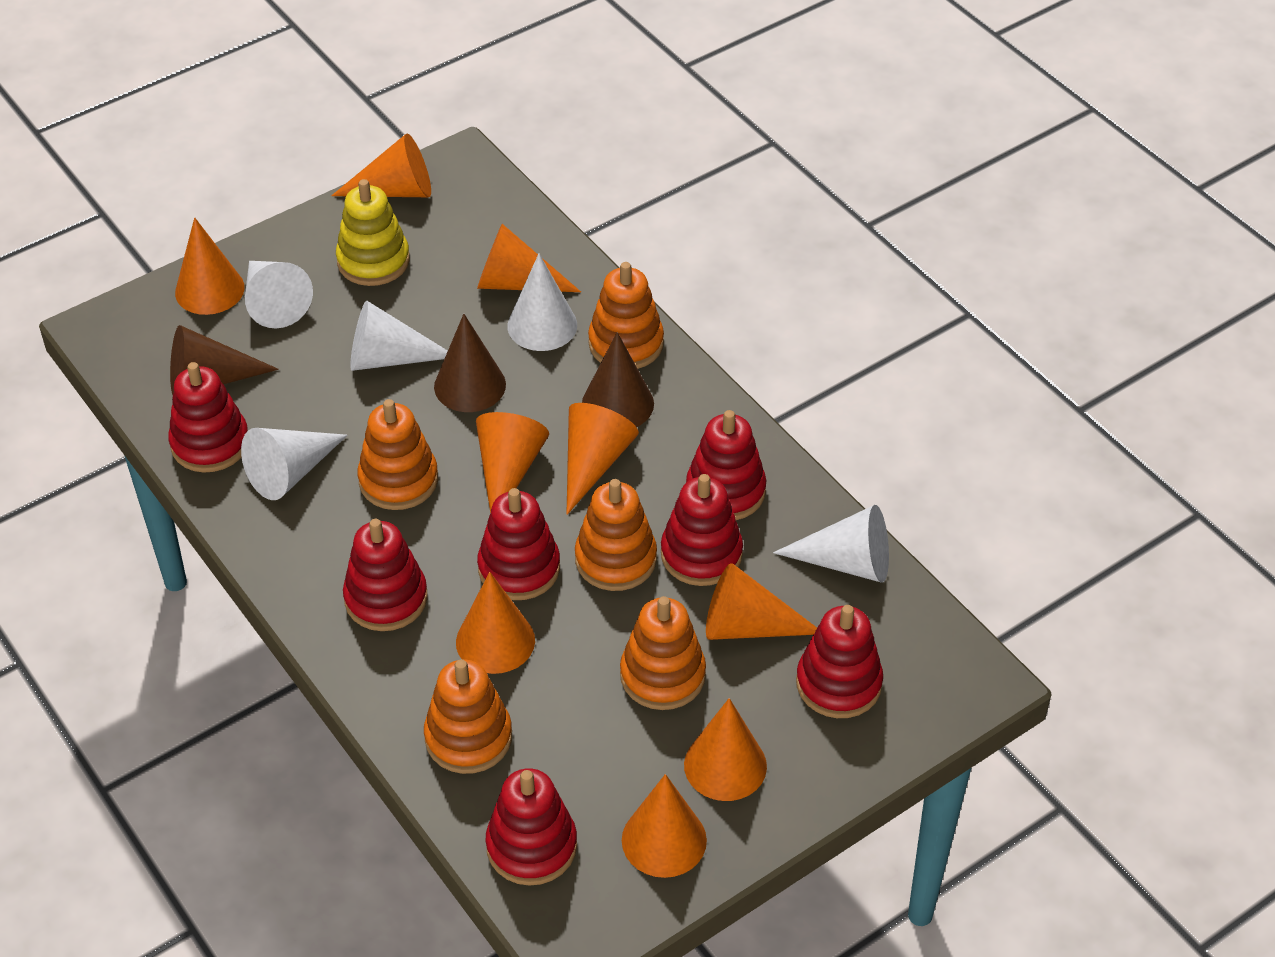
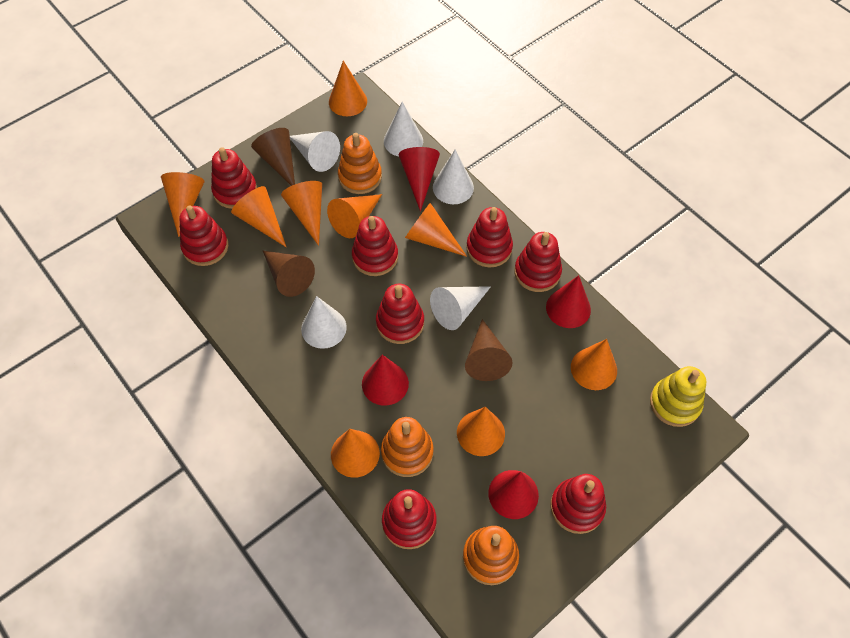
orange stacking toy: [357,399,438,510] [424,659,512,774] [575,479,657,591] [588,262,664,369] [620,596,706,710] = 5 -> [338,133,382,194] [381,417,434,477] [463,526,519,585] = 3
red cone: none = 0 -> [362,355,409,406] [399,147,440,211] [488,470,539,519] [546,275,591,328] = 4
red stacking toy: [168,362,248,472] [343,519,428,631] [477,488,560,600] [486,768,577,886] [661,474,743,586] [686,410,766,520] [796,605,883,718] = 7 -> [179,206,228,266] [211,147,257,209] [352,216,398,276] [376,284,424,344] [382,489,437,549] [466,207,513,267] [514,232,562,292] [551,474,606,534] = 8

